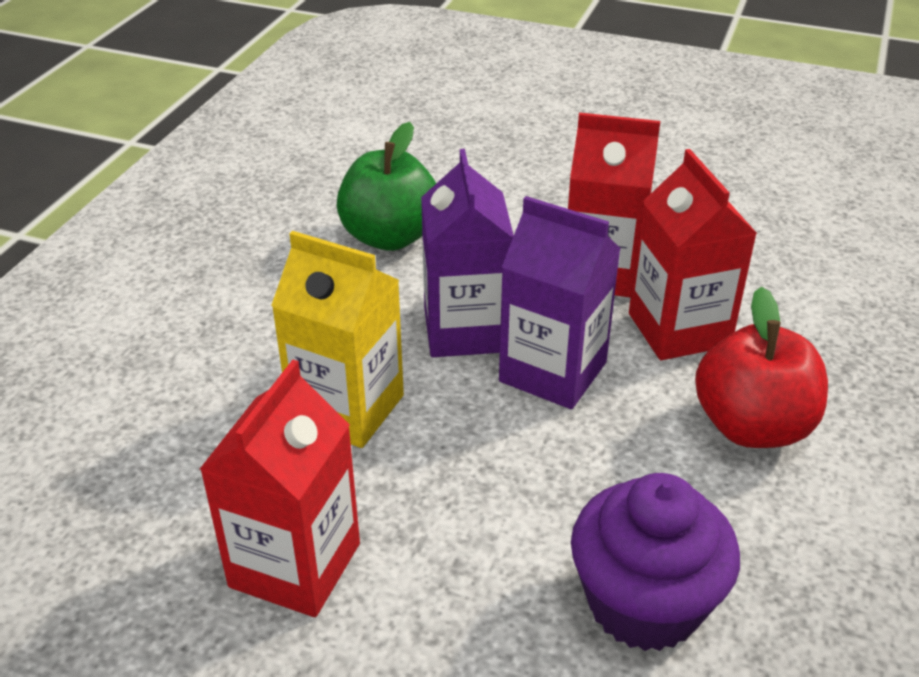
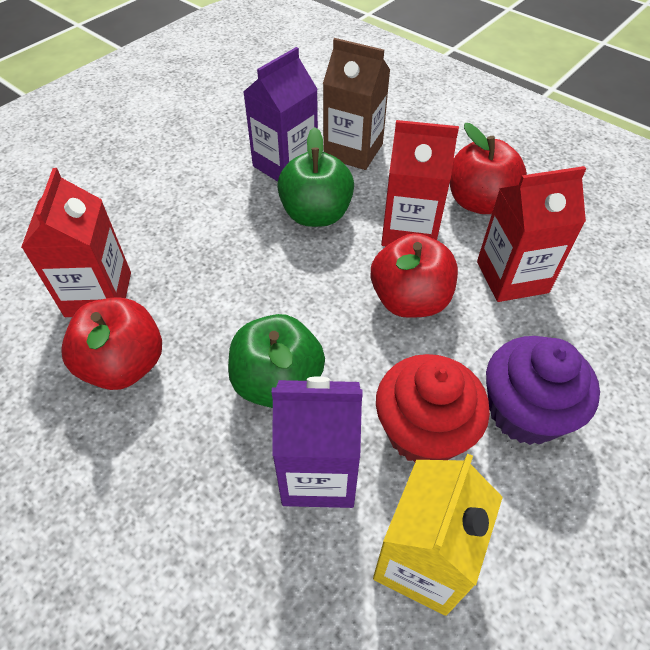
brown carton: none = 0 -> [323,38,390,170] = 1
green apple: [337,122,436,251] = 1 -> [228,314,325,408] [277,127,354,227] = 2
red apple: [695,287,828,448] = 1 -> [61,297,162,390] [371,233,458,318] [450,123,527,214] = 3
red cupcake: none = 0 -> [376,354,490,462] = 1

